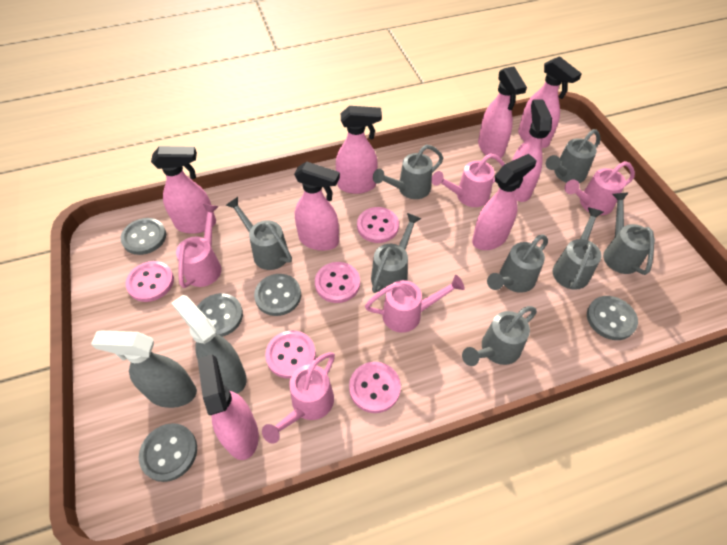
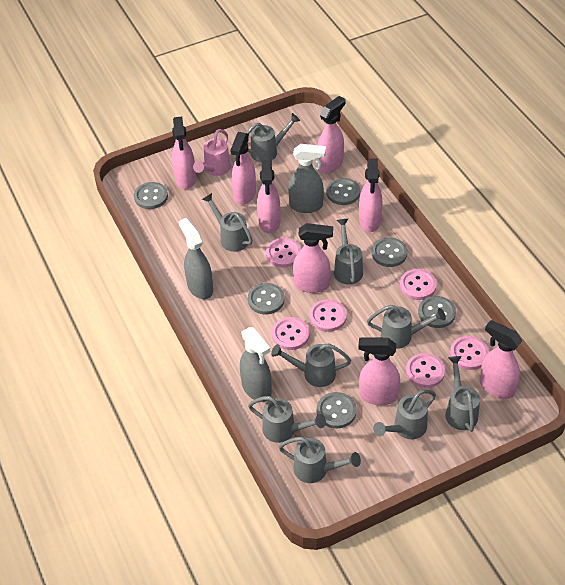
grey button: [121,218,166,255] [139,423,197,482] [197,293,243,337] [254,274,301,316] [587,296,638,340] = 5 -> [134,182,168,209] [248,283,285,315] [317,392,357,429] [326,178,360,205] [372,237,407,267] [418,296,456,328] = 6
grey spray bottle: [91,331,197,408] [172,295,247,393] = 2 -> [179,218,213,299] [240,327,271,402] [288,144,326,213] = 3
grey watering can: [226,197,292,270] [371,213,422,294] [373,145,443,199] [462,306,537,366] [487,234,548,293] [546,129,601,183] [552,207,604,290] [603,192,655,275] = 8 -> [202,193,253,252] [246,113,300,162] [248,396,326,443] [271,343,351,387] [279,437,361,483] [334,219,363,285] [367,305,446,349] [373,389,436,439] [445,356,480,432] = 9
pink button: [125,261,174,302] [265,330,316,379] [315,262,360,303] [349,362,401,413] [357,207,399,243] = 5 -> [266,238,301,267] [272,317,309,350] [309,299,347,332] [400,269,437,300] [406,353,445,388] [450,336,489,370] = 6
pink watering can: [176,204,221,288] [262,352,335,444] [365,275,465,333] [431,153,505,207] [565,161,635,215] = 5 -> [193,129,231,176] = 1

